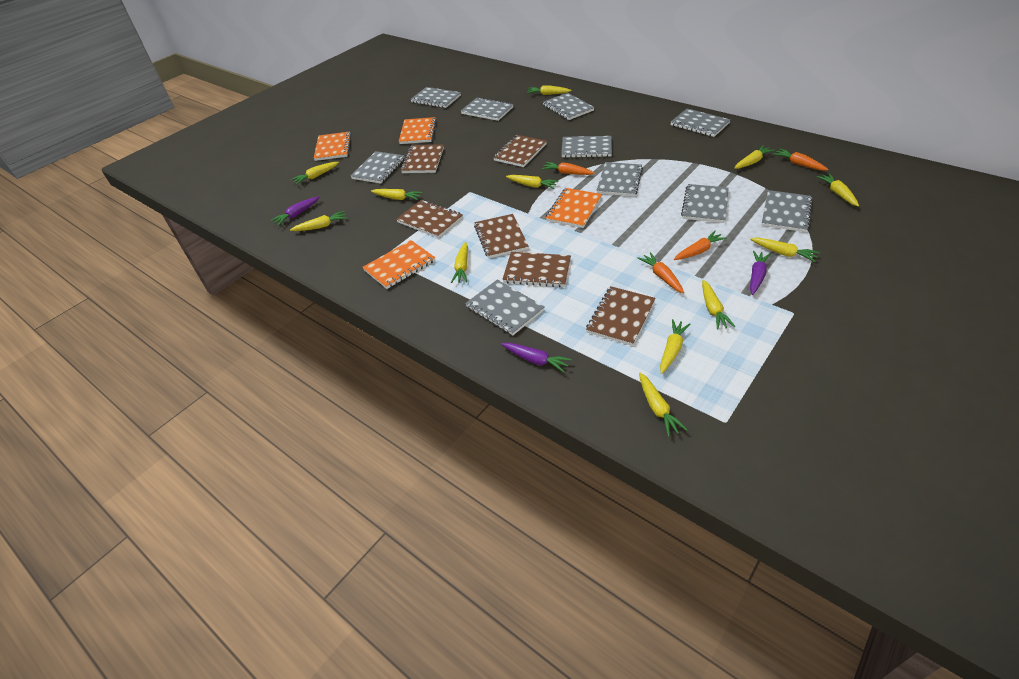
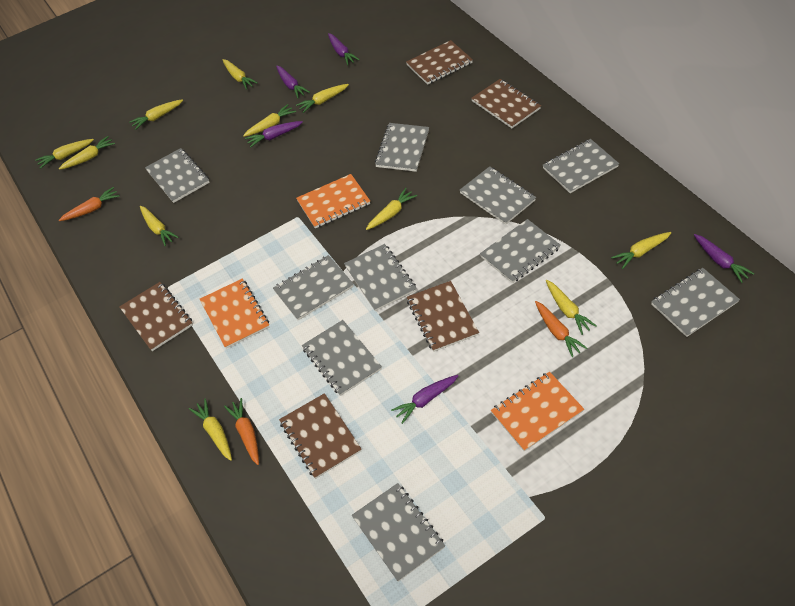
brown notebook: [396,200,463,238] [401,145,444,173] [474,214,529,258] [493,135,547,167] [502,252,571,287] [586,286,656,346] = 6 -> [119,282,193,351] [279,393,362,479] [406,40,473,85] [407,281,479,352] [471,79,541,128] = 5
orange carrot: [542,162,595,175] [637,252,684,293] [674,231,727,260] [773,148,828,171] = 4 -> [59,187,120,221] [224,398,259,465] [535,301,587,357] = 3
orange notebook: [314,131,351,161] [362,240,435,289] [399,117,436,144] [546,188,602,228] = 4 -> [200,279,269,349] [296,174,370,228] [491,372,584,451] = 3
purple carrot: [270,197,319,226] [501,343,572,373] [750,251,770,295] = 3 -> [245,121,303,148] [276,66,310,98] [328,33,360,65] [391,375,458,424] [694,234,754,283] = 5
yellow carrot: [290,211,347,231] [291,162,339,185] [371,189,423,200] [451,242,468,283] [506,175,558,189] [527,86,571,95] [639,373,687,437] [660,319,690,374] [702,280,735,330] [734,145,775,169] [750,238,820,262] [816,173,859,206] = 12 -> [35,139,94,169] [59,136,115,170] [129,99,183,130] [140,206,179,246] [189,399,232,461] [223,59,258,90] [243,104,296,137] [296,84,349,113] [366,188,417,230] [546,280,597,335] [611,232,671,269] = 11

